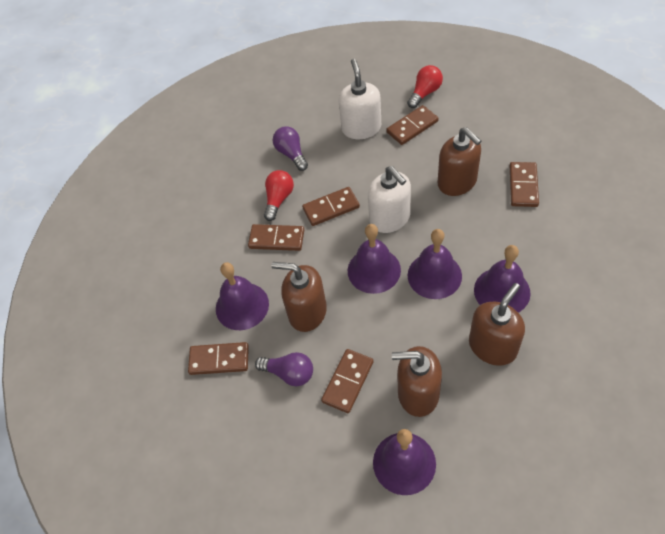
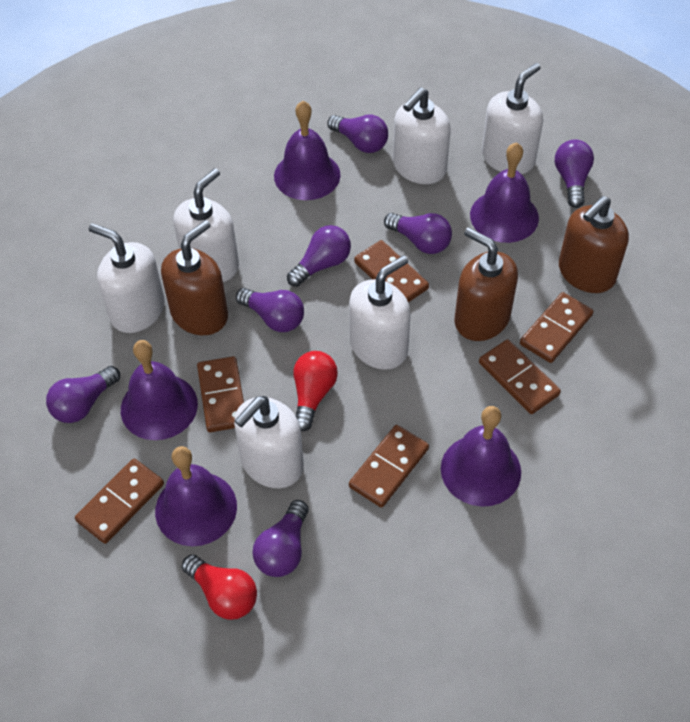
brown soap dispenser: [271,262,327,332] [392,346,442,417] [438,127,481,196] [469,283,525,366] = 4 -> [161,220,228,335] [455,227,518,341] [559,196,629,293] = 3
purple light bulb: [255,352,313,386] [273,126,308,171] = 2 -> [46,366,120,423] [236,288,304,332] [252,500,309,577] [287,225,351,287] [327,115,388,153] [384,213,452,254] [555,139,594,208] = 7
white soap dispenser: [339,59,381,139] [368,166,411,233] = 2 -> [89,223,165,333] [174,168,239,282] [234,396,304,488] [349,255,411,370] [393,87,451,184] [482,63,543,174] = 6

